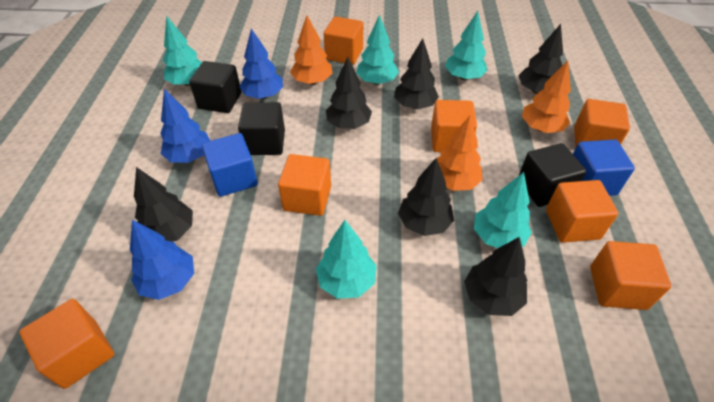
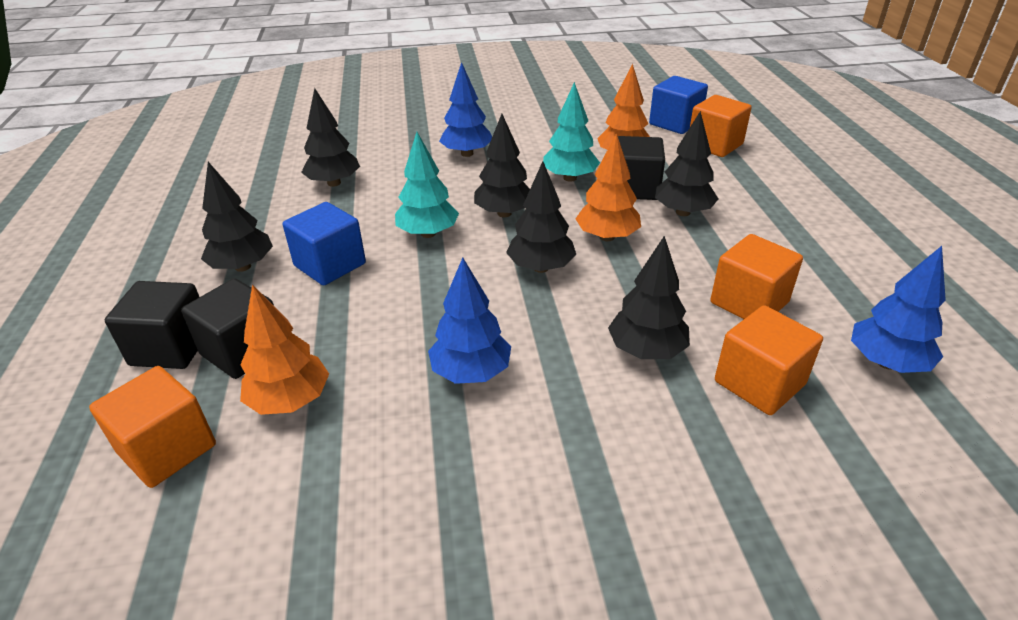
orange cube: [19,299,114,389] [278,154,331,216] [324,16,363,65] [431,100,477,152] [546,180,618,243] [574,99,630,147] [590,241,671,310] = 7 -> [89,366,216,488] [690,95,752,157] [710,234,803,319] [715,305,823,415] = 4
turquoise tree: [163,16,202,86] [316,220,377,299] [356,15,399,85] [445,11,488,80] [474,172,532,248] = 5 -> [395,132,459,238] [543,82,600,182] = 2

